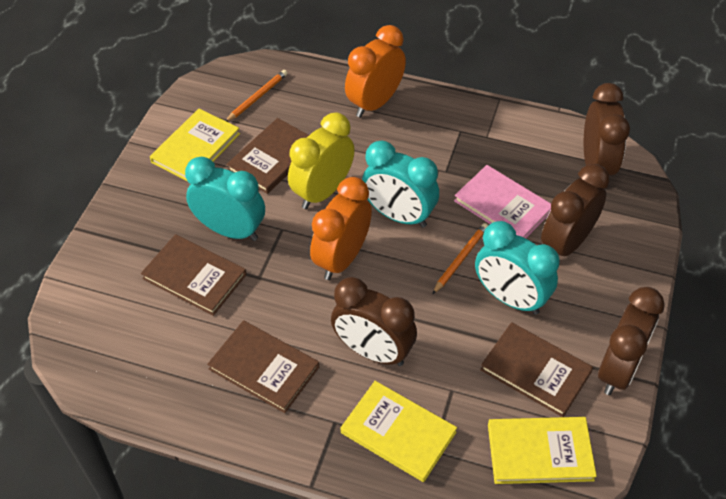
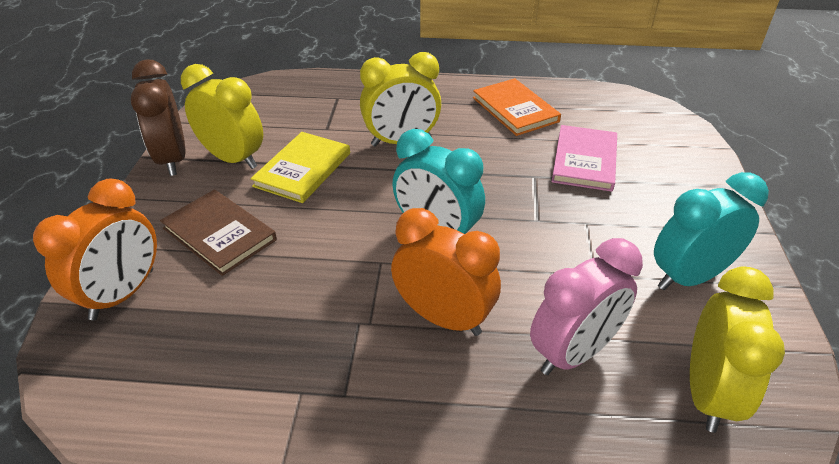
brown book: [141,234,246,316] [207,320,319,413] [226,118,309,194] [480,322,593,417] = 4 -> [160,189,277,276] = 1
brown clock: [331,277,417,366] [541,164,610,256] [584,83,630,176] [598,287,665,395] = 4 -> [131,60,186,176] = 1
orange book: none = 0 -> [473,78,561,136] = 1
orange pencil: [226,70,287,122] [432,223,488,295] = 2 -> none = 0
pink clock: none = 0 -> [530,238,643,375] = 1
turquoise clock: [185,157,265,241] [362,141,439,228] [475,221,560,315] = 3 -> [393,129,485,234] [654,172,769,290] = 2
yellow book: [150,109,240,181] [341,381,457,482] [488,417,597,484] = 3 -> [251,132,350,203] = 1
yellow clock: [288,113,355,209] = 1 -> [181,64,263,169] [360,52,441,147] [690,266,785,433] = 3

